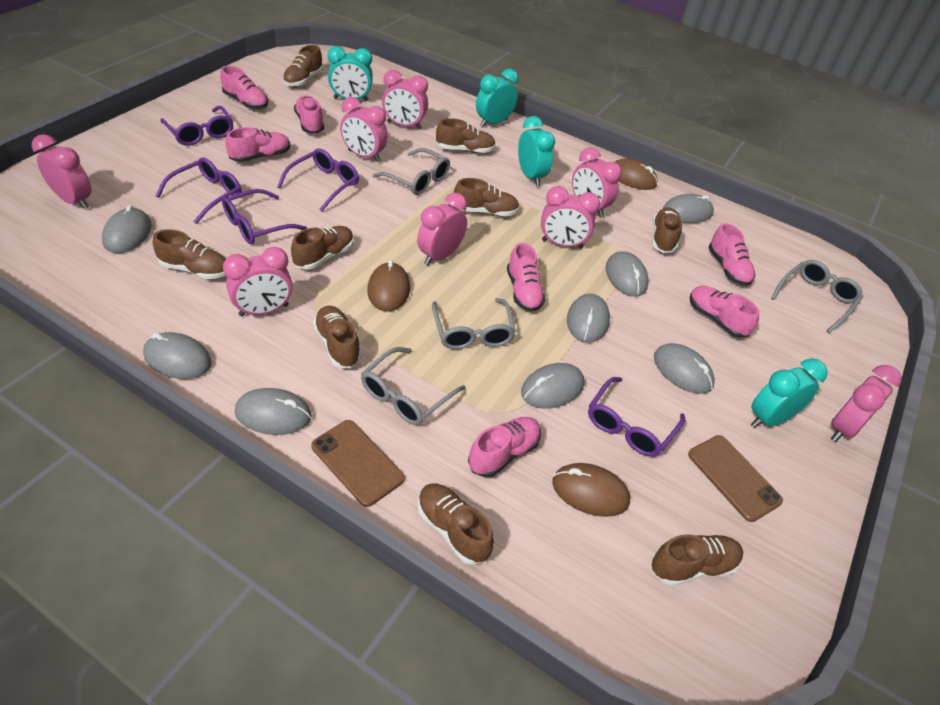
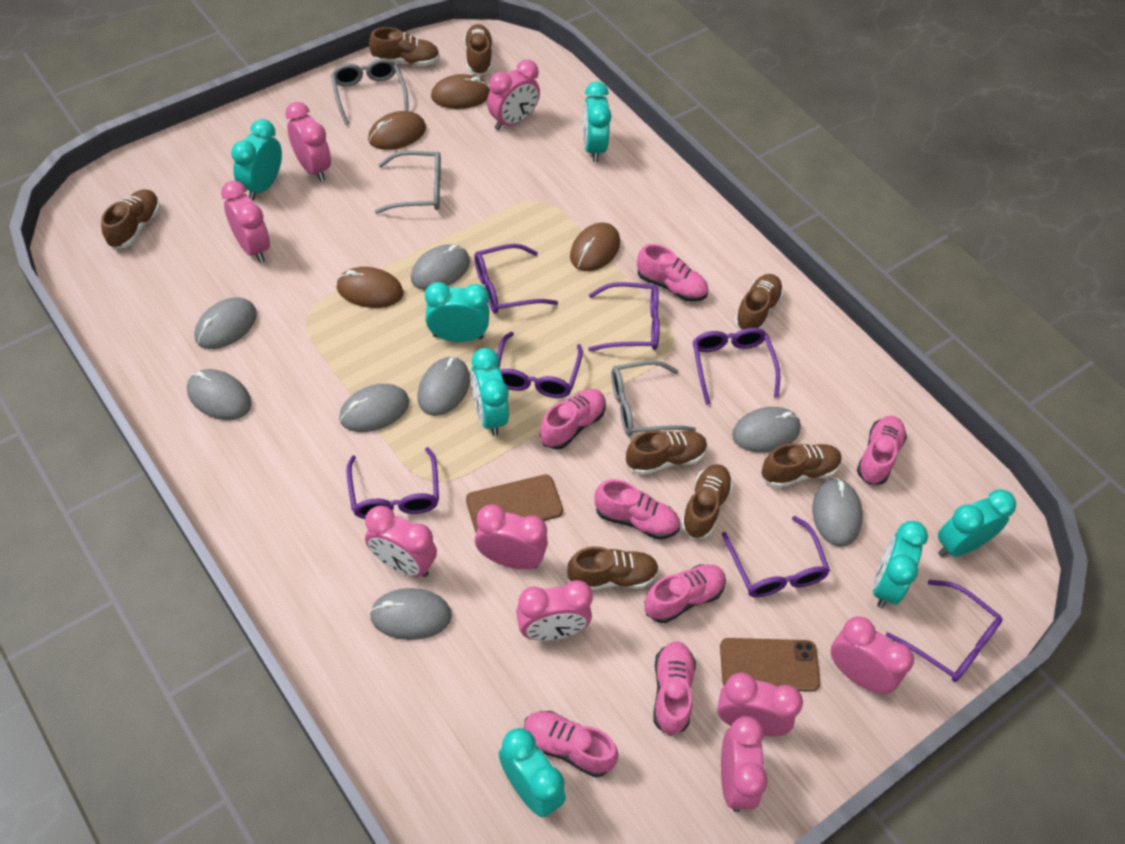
brown mouse: [367,260,410,311] [552,463,630,517] [615,158,658,190] = 3 -> [337,267,404,308] [368,111,426,150] [431,74,491,109] [570,223,620,271] = 4
brown shoe: [153,229,226,279] [283,45,323,87] [291,226,354,270] [313,306,361,368] [418,483,494,565] [436,118,496,153] [454,178,519,216] [652,207,682,253] [652,534,743,586] = 9 -> [101,189,160,249] [369,27,440,66] [464,24,492,76] [567,547,659,590] [626,430,707,475] [681,464,733,539] [734,274,784,330] [761,444,842,488] = 8
grey glasses: [361,347,466,425] [373,148,450,195] [432,298,516,349] [771,260,863,333] = 4 -> [331,58,409,125] [375,151,441,214] [611,360,696,436] = 3
pink clock: [32,134,92,209] [223,247,293,316] [340,97,388,162] [382,70,428,130] [417,193,467,265] [541,186,600,249] [572,147,622,218] [831,365,901,442] = 8 -> [221,181,270,263] [285,102,331,181] [365,506,437,577] [475,505,548,569] [487,60,540,130] [516,580,593,641] [717,673,803,736] [721,716,768,812] [831,616,914,694] = 9
purple glasses: [156,157,241,224] [160,106,233,146] [222,189,307,244] [277,149,359,212] [588,377,685,457] = 5 -> [346,447,439,519] [474,244,558,314] [497,332,583,398] [588,282,660,351] [693,328,780,405] [722,516,830,598] [886,580,1003,682] = 7
turquoise clock: [327,46,373,101] [476,69,518,127] [518,116,555,186] [751,358,828,428] = 4 -> [231,119,282,200] [425,282,490,342] [471,348,509,436] [499,728,566,817] [583,82,611,162] [873,521,928,608] [938,489,1016,557] = 7

